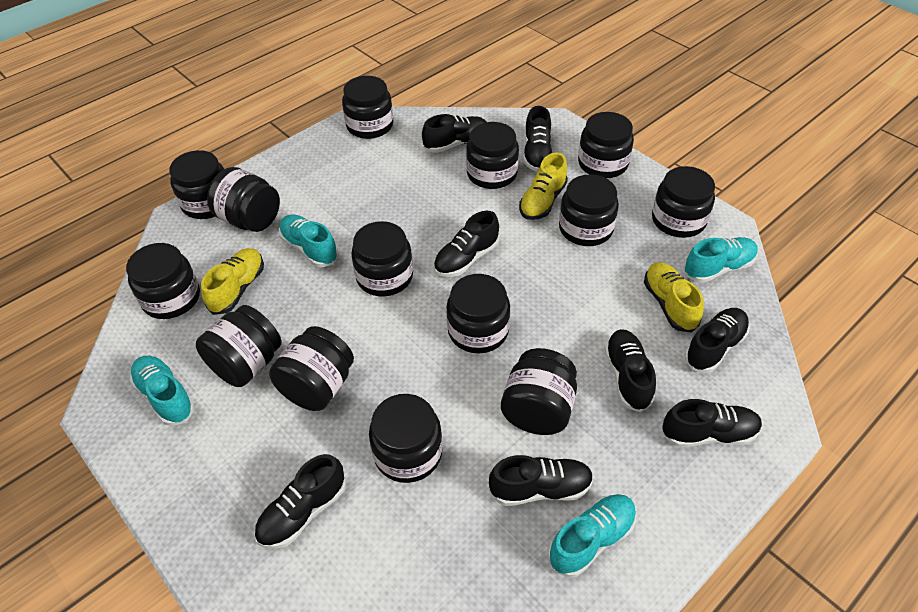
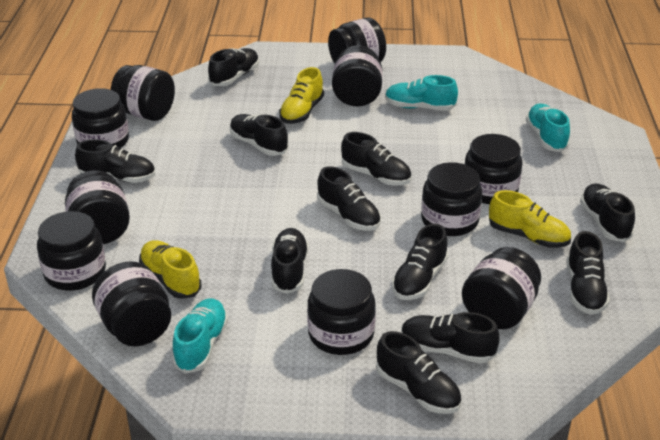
black jar: [126,243,200,319] [169,150,224,219] [196,305,282,387] [207,167,280,232] [269,326,354,411] [342,76,393,139] [351,221,413,296] [369,394,443,483] [446,274,510,353] [466,122,519,189] [501,348,577,435] [559,174,619,246] [578,112,634,178] [652,166,715,238] = 14 -> [37,211,106,291] [65,170,130,244] [72,88,129,148] [92,261,171,346] [111,65,175,121] [307,269,376,355] [328,18,386,64] [332,45,383,106] [421,162,482,236] [462,247,541,329] [465,134,522,204] = 11
black shoe: [254,454,346,549] [422,114,487,153] [434,211,499,277] [489,455,594,506] [523,106,552,172] [604,329,656,412] [662,399,762,447] [684,308,750,373] = 8 -> [75,139,155,183] [208,48,259,86] [230,114,289,156] [271,228,308,294] [317,166,381,231] [341,132,412,186] [376,331,461,414] [392,224,448,300] [401,312,499,364] [566,231,610,315] [580,183,635,242] = 11
turquoise shoe: [129,356,195,426] [279,214,339,267] [548,494,636,577] [683,237,758,283] = 4 -> [172,298,228,374] [385,75,458,111] [526,104,570,152] = 3

